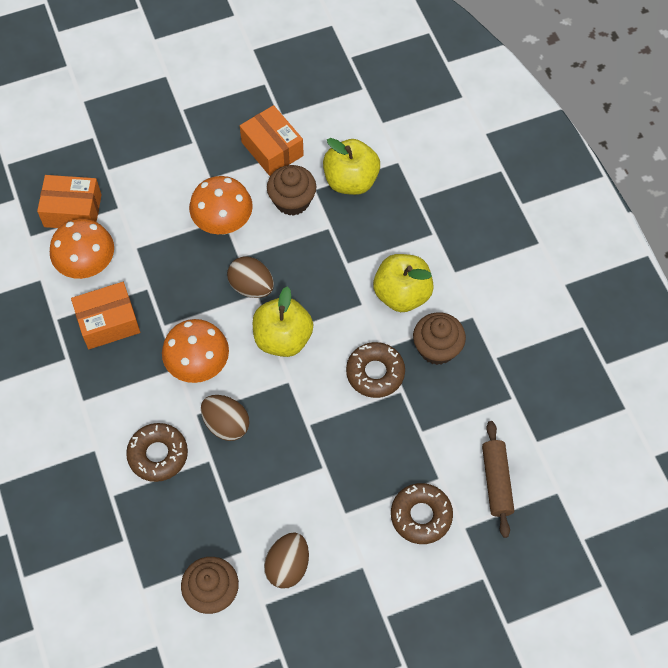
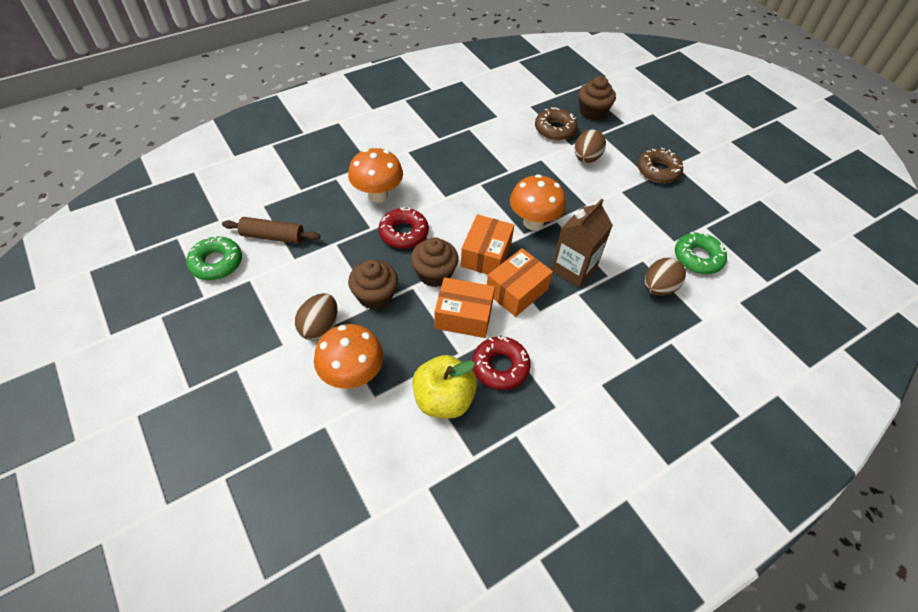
brown carton: none = 0 -> [551,199,613,288] = 1
brown donut: [126,423,188,482] [346,342,405,398] [391,483,453,544] = 3 -> [535,107,578,140] [637,148,683,183] = 2
green donut: none = 0 -> [187,235,242,280] [675,232,727,274] = 2
red donut: none = 0 -> [378,207,429,249] [472,336,530,390] = 2
yellow apple: [253,286,313,357] [323,138,380,195] [373,254,434,312] = 3 -> [412,355,477,419] = 1

